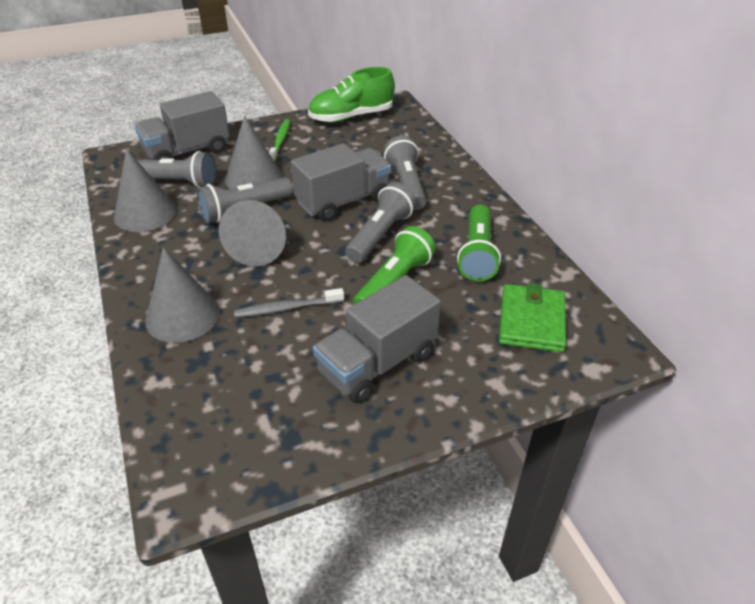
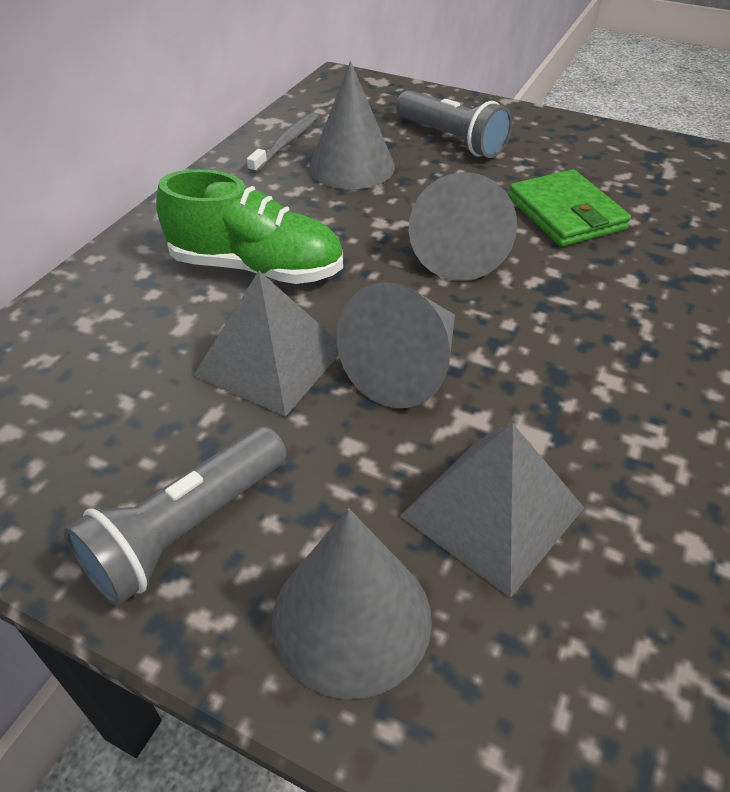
green flashlight: [353,226,436,304] [457,205,501,281] = 2 -> none = 0
green toothbrush: [269,119,290,162] = 1 -> none = 0
grey flashlight: [137,151,216,188] [197,177,293,223] [345,182,416,263] [384,136,426,210] = 4 -> [63,426,287,606] [396,90,513,158] = 2
grey pyramid: none = 0 -> [193,271,339,417] [400,423,584,598] = 2
grey truck: [135,91,230,160] [291,143,391,221] [313,275,441,404] = 3 -> none = 0

